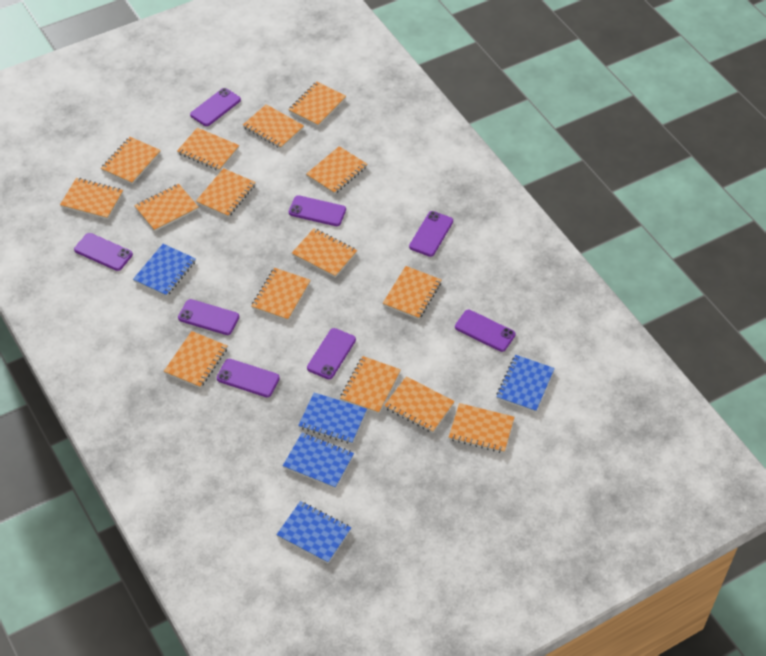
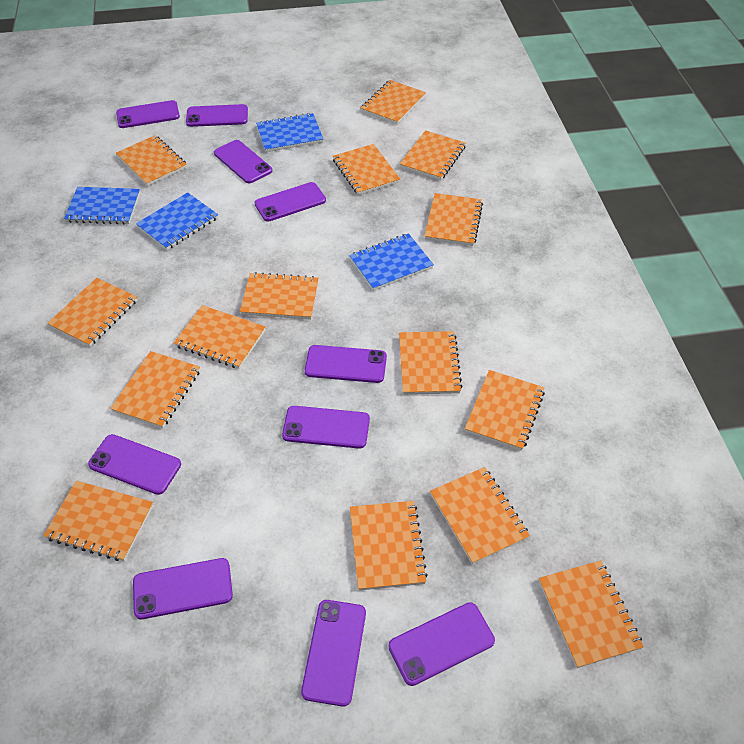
blue notebook: [133,244,196,297] [276,501,351,563] [283,433,354,488] [298,393,367,444] [496,355,555,412] = 5 -> [64,187,140,225] [136,192,218,250] [256,113,323,152] [349,233,434,291] = 4
purple phone: [74,233,133,271] [178,299,239,335] [190,88,241,126] [217,359,280,397] [289,195,346,226] [307,328,356,379] [409,211,453,257] [455,310,516,352] = 8 -> [88,434,181,495] [116,100,180,128] [133,558,233,619] [186,104,248,127] [214,140,272,183] [254,182,326,222] [282,406,370,449] [301,600,366,707] [305,345,387,383] [389,602,495,686] = 10

